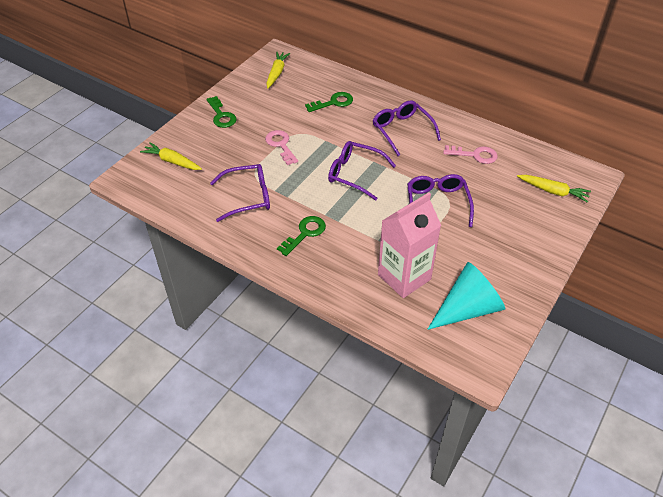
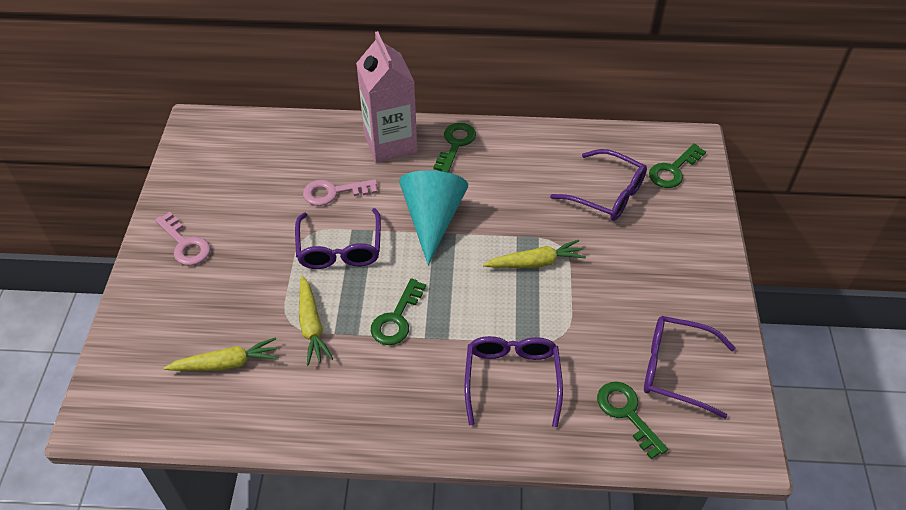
green key: [206,96,237,128] [277,216,326,256] [305,92,353,112] = 3 -> [371,278,426,345] [433,123,476,173] [597,382,668,459] [649,144,706,188] = 4

